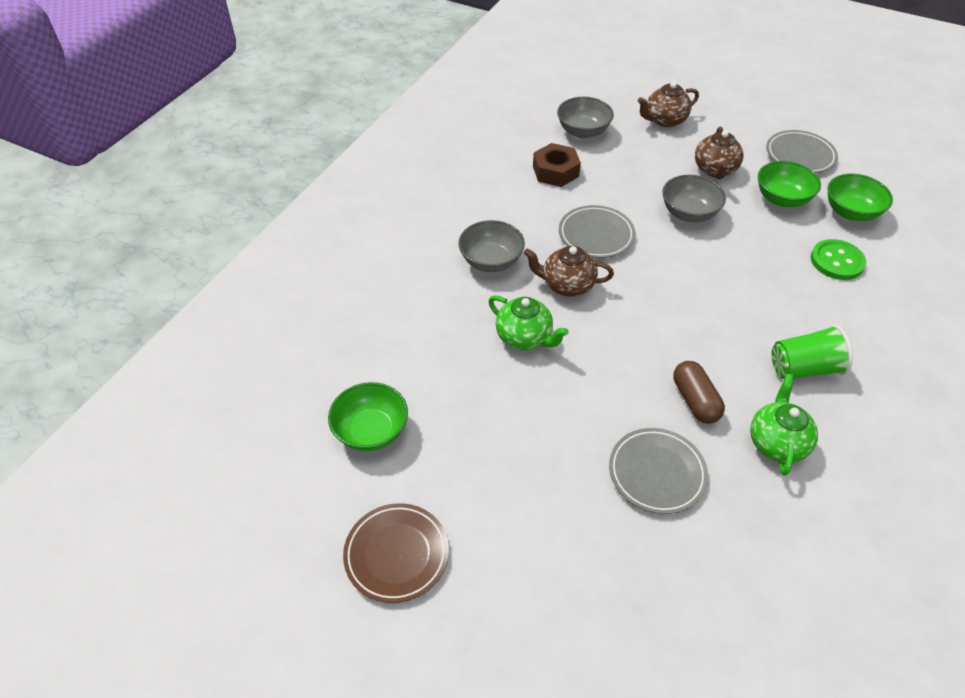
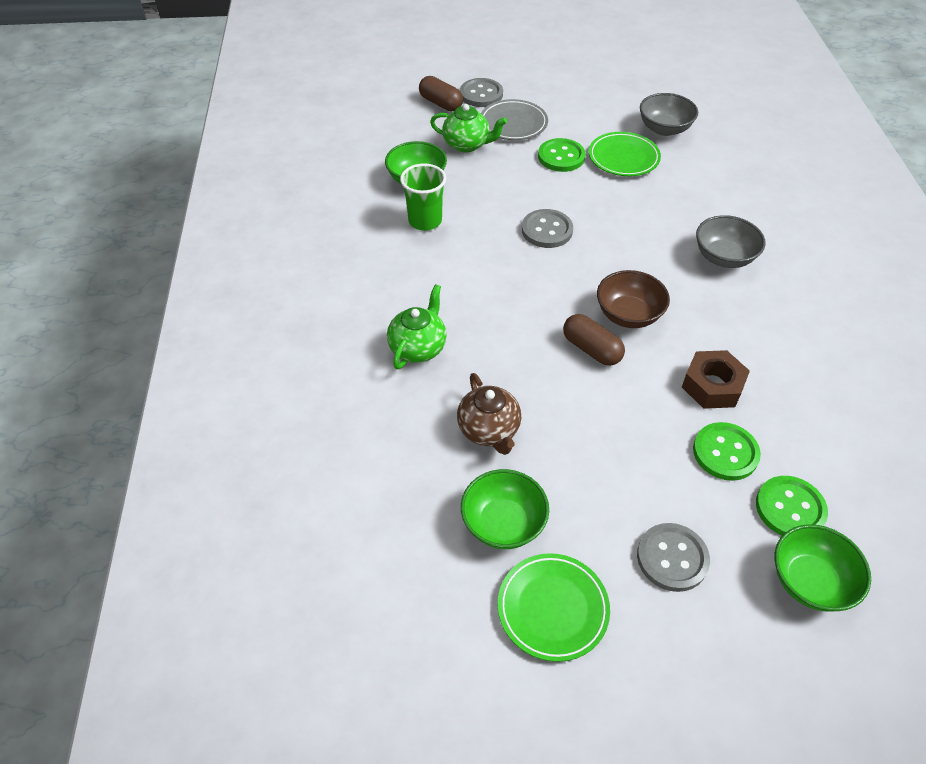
brown bowl: none = 0 -> [597,270,670,328] = 1
brown capsule: [673,361,725,424] = 1 -> [419,76,463,111] [563,314,625,366] = 2
brown plate: [343,503,449,603] = 1 -> none = 0
brown teapot: [524,246,614,297] [638,82,699,127] [695,127,744,179] = 3 -> [457,373,521,455] = 1
green button: [811,239,866,280] = 1 -> [538,138,586,172] [693,422,761,481] [756,476,828,536] = 3
green plate: none = 0 -> [498,553,610,662] [589,132,661,176] = 2
grey bowl: [458,220,525,272] [557,97,614,138] [662,175,726,222] = 3 -> [640,93,698,136] [696,215,766,268] = 2
grey button: none = 0 -> [460,78,503,107] [522,209,573,248] [637,523,710,592] = 3
grey plate: [559,205,635,258] [609,428,708,514] [766,130,838,173] = 3 -> [481,99,548,140] = 1

